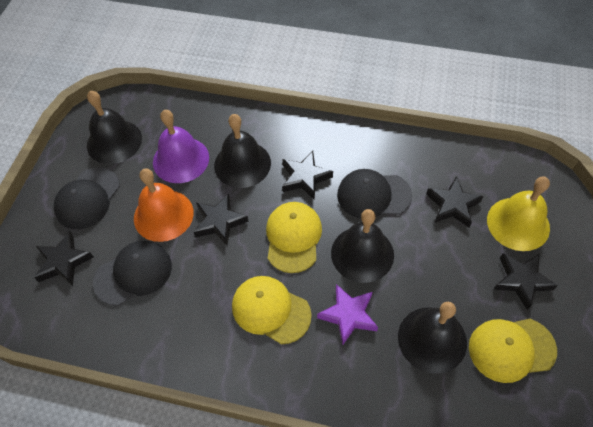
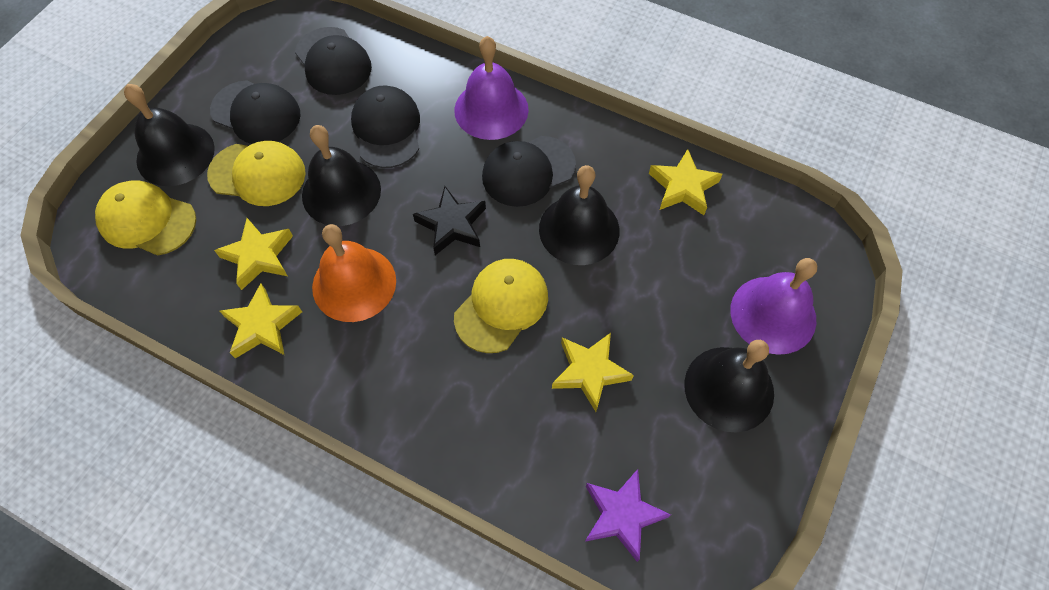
black cap: [54,167,120,229] [93,241,172,306] [337,169,412,218] = 3 -> [210,80,301,144] [295,27,372,95] [351,86,420,168] [482,136,576,207] = 4
black star: [34,231,93,286] [194,193,249,246] [282,151,333,200] [426,176,484,227] [494,253,558,310] = 5 -> [413,186,486,255] = 1
purple bell: [153,110,209,183] = 1 -> [454,36,529,140] [730,258,817,355] = 2
yellow bell: [487,176,550,251] = 1 -> none = 0
yellow star: none = 0 -> [214,218,293,290] [220,283,302,358] [552,333,634,412] [649,149,722,215] = 4

